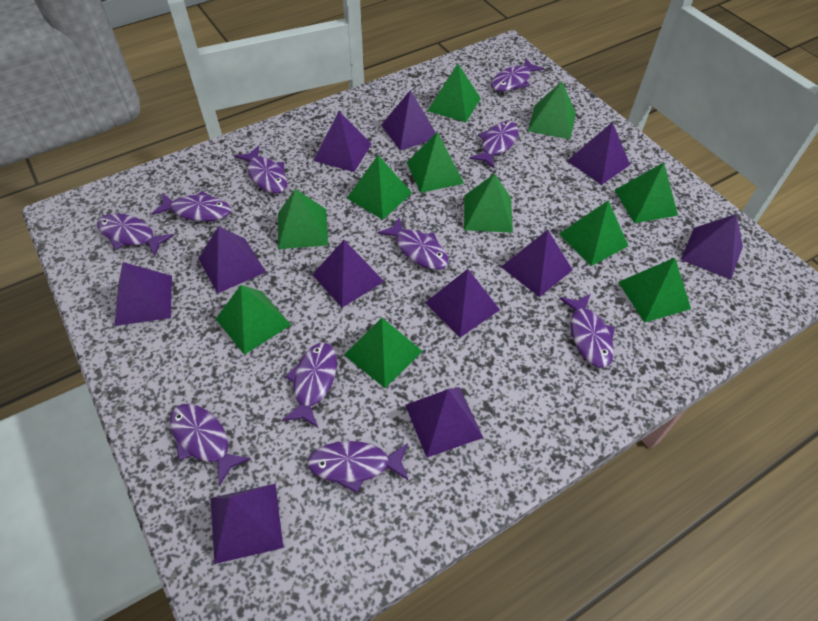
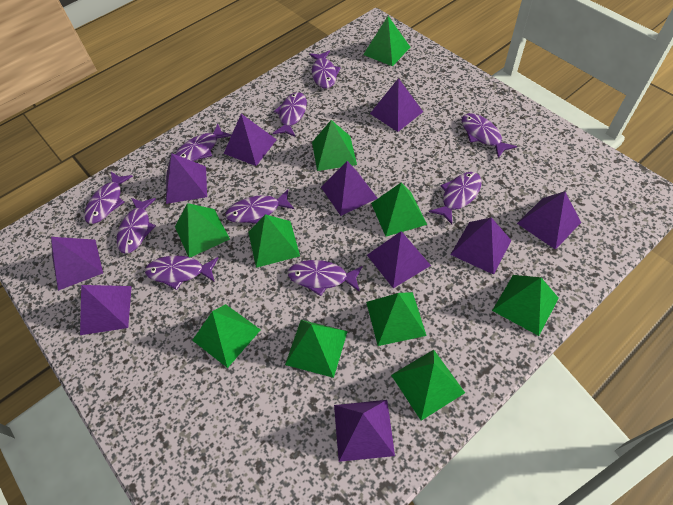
green pyramid: [216,285,291,355] [278,189,328,249] [344,318,423,388] [347,155,412,220] [407,132,464,193] [428,64,481,122] [464,173,513,233] [528,81,576,139] [559,200,628,266] [615,162,678,223] [618,258,691,322] = 11 -> [175,203,230,257] [192,304,261,368] [248,214,300,268] [285,320,348,378] [312,120,357,171] [363,16,410,66] [366,292,427,346] [371,183,427,237] [391,350,465,421] [492,275,559,336] = 10
purple pyramid: [115,262,172,326] [198,226,266,293] [210,483,283,564] [312,240,384,308] [313,111,371,172] [381,90,436,151] [405,387,483,458] [425,269,500,337] [501,230,573,297] [567,122,630,185] [681,214,743,280] = 11 -> [51,237,103,291] [80,285,132,335] [166,153,207,204] [224,114,277,166] [321,161,378,216] [334,400,395,462] [367,231,431,288] [370,78,423,132] [450,217,512,275] [517,191,581,250] = 10

